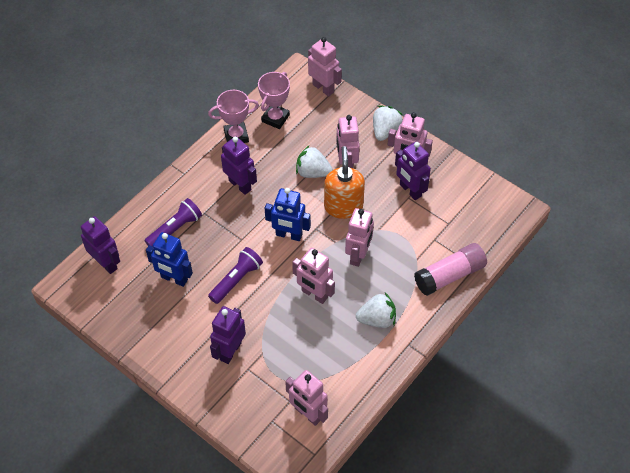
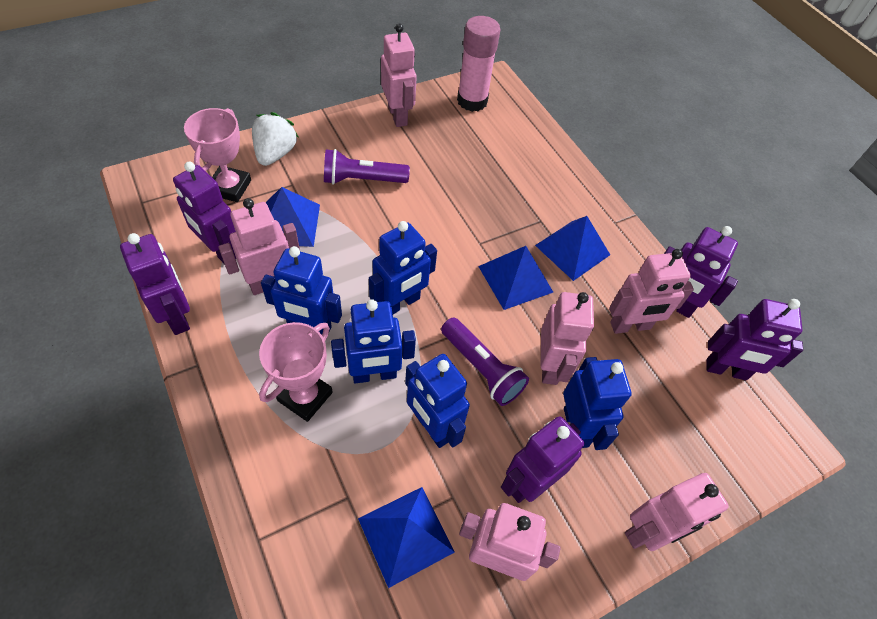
blue pyramid: none = 0 -> [266,187,320,247] [358,487,455,588] [478,246,553,310] [535,216,610,281] = 4
blue robot: [146,232,193,287] [265,188,311,241] = 2 -> [261,246,342,335] [331,300,416,383] [369,221,437,314] [405,354,470,448] [563,357,632,450] = 5
orange soap dispenser: [324,146,365,219] = 1 -> none = 0
purple robot: [81,216,120,274] [210,306,246,364] [221,137,257,195] [395,142,431,200] = 4 -> [120,233,190,335] [173,162,236,263] [501,416,584,503] [664,226,738,318] [706,299,803,380] = 5
white strawberry: [296,145,333,178] [356,292,396,328] [373,106,403,141] = 3 -> [252,112,298,166] = 1

